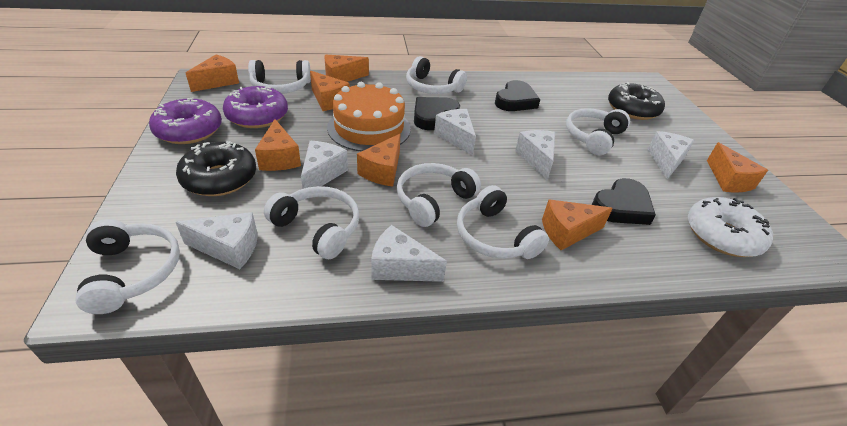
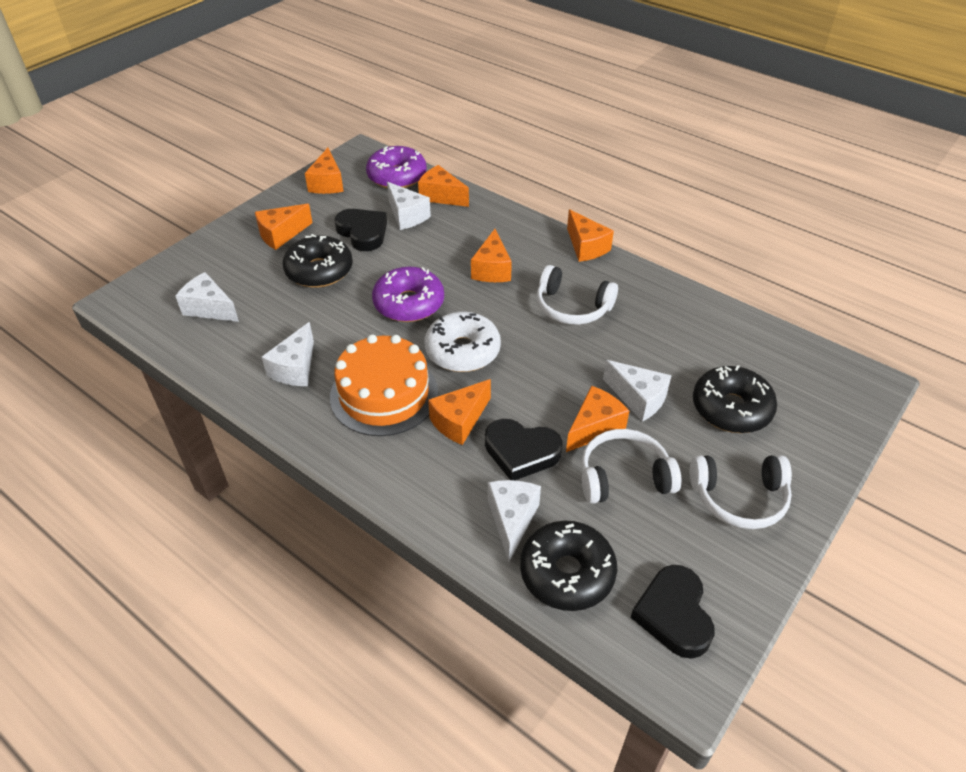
black donut: [176,141,256,196] [608,82,665,120] = 2 -> [282,234,353,288] [520,520,617,611] [693,365,777,433] = 3
white cheese: [176,212,258,269] [301,141,348,189] [371,225,447,282] [434,109,476,156] [515,130,555,180] [648,131,694,179] = 6 -> [176,272,239,322] [262,322,314,386] [387,182,431,230] [488,480,541,562] [603,360,672,422] = 5
white headphones: [75,219,180,314] [248,60,311,94] [264,186,359,259] [397,163,481,227] [406,56,467,94] [457,185,549,259] [566,108,630,155] = 7 -> [537,265,618,325] [581,429,681,504] [690,455,792,529] = 3

